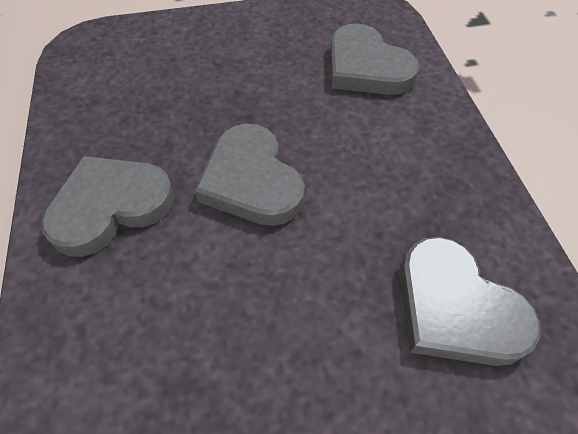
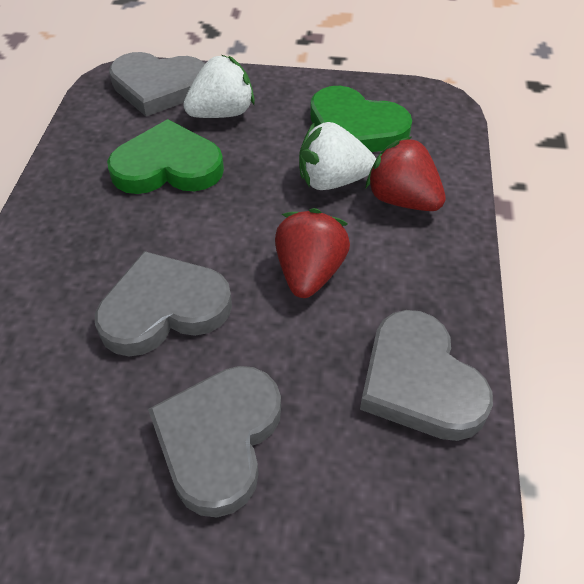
green heart: none = 0 -> [107,119,224,194] [310,86,412,152] = 2
red strawberry: none = 0 -> [275,208,350,298] [366,137,446,211] = 2
white strawberry: none = 0 -> [183,55,255,118] [299,122,376,190] = 2

